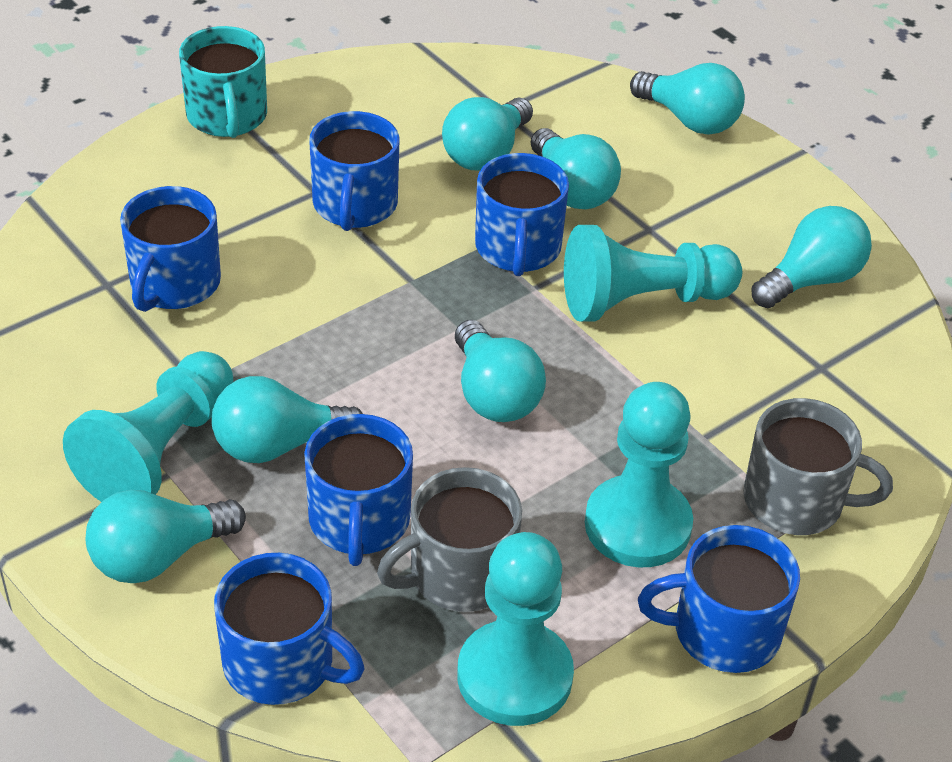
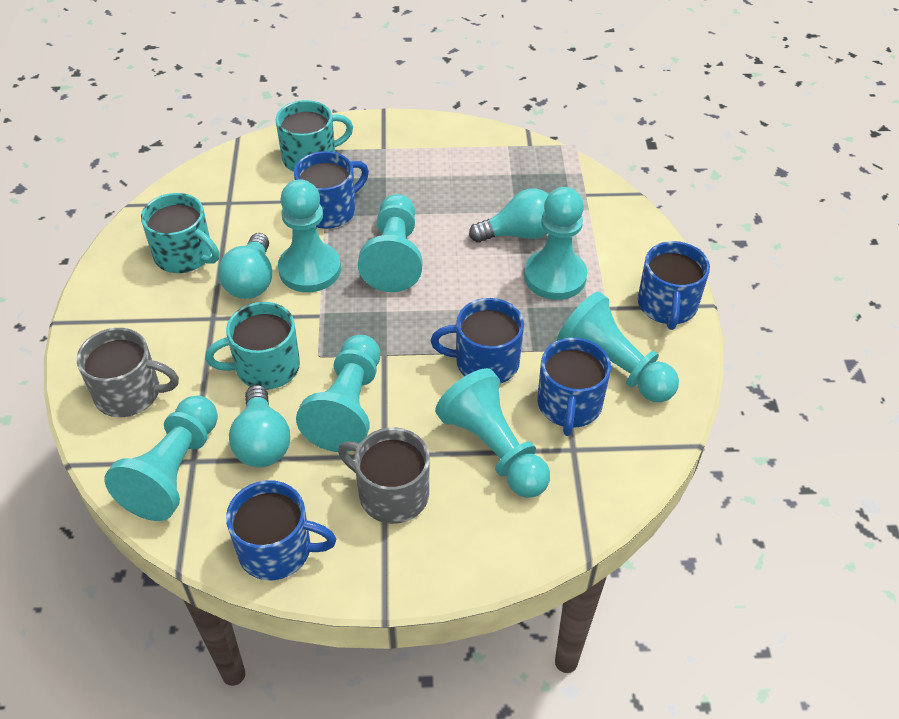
blue mug: [120,186,221,312] [214,553,364,705] [304,414,413,566] [309,111,399,231] [475,153,569,276] [638,525,800,673] = 6 -> [226,480,336,580] [294,151,369,229] [431,298,524,384] [538,338,611,436] [638,241,710,330] = 5
turquoise light bulb: [86,490,246,583] [211,376,363,463] [442,97,533,171] [455,320,546,422] [531,128,621,209] [630,63,745,135] [752,206,872,308] = 7 -> [218,233,272,299] [229,385,290,468] [469,189,549,243] = 3
turquoise mug: [179,26,267,138] = 1 -> [141,193,219,273] [205,302,300,390] [276,100,353,172] = 3
turquoise pawn: [63,351,233,502] [457,532,574,726] [564,225,742,322] [585,382,693,567] = 4 -> [104,396,218,521] [278,179,341,292] [296,335,380,452] [358,194,422,292] [435,368,550,498] [524,187,587,300] [557,292,679,402] = 7

